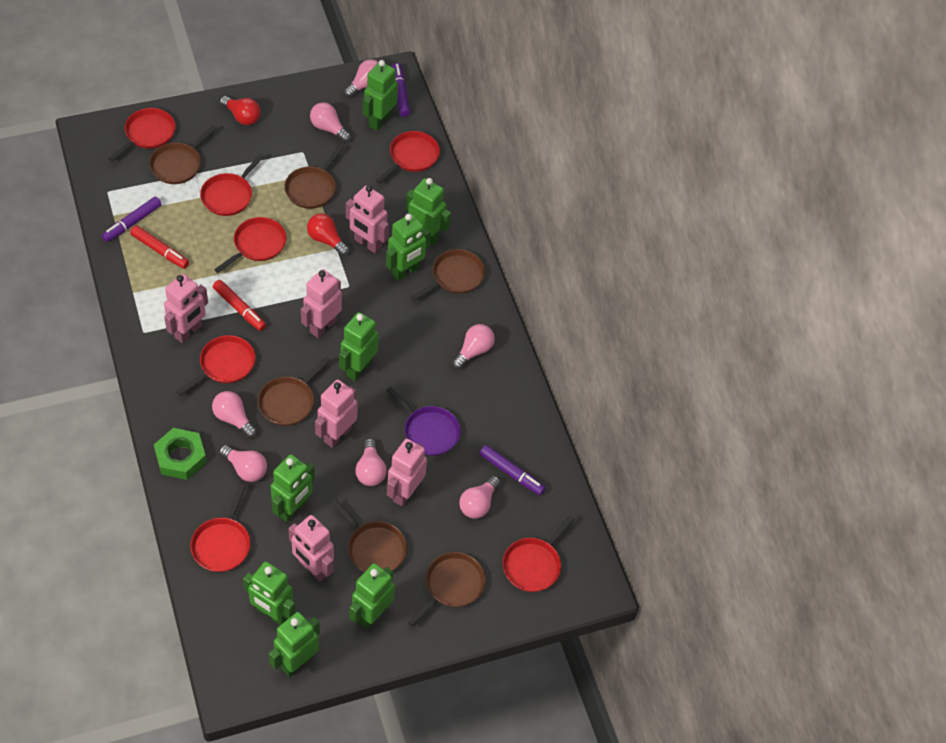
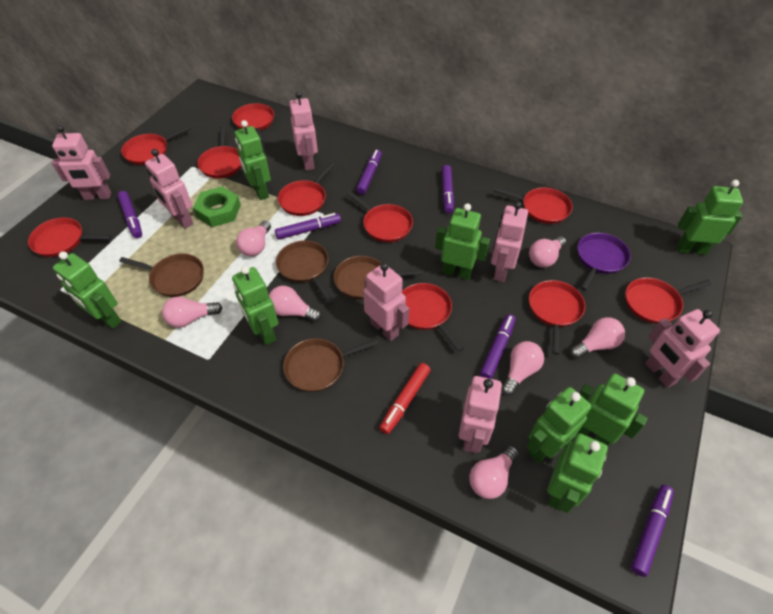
brown pan: [149,125,217,184] [258,356,331,426] [284,145,344,209] [331,499,407,572] [408,552,485,627] [411,249,485,301] = 6 -> [119,254,204,297] [276,240,332,301] [283,338,379,392] [334,256,422,299] = 4
pink robot: [164,274,208,343] [288,515,334,581] [301,269,342,338] [315,380,357,448] [346,185,389,254] [387,439,427,507] = 6 -> [52,125,111,200] [145,149,193,229] [289,91,318,170] [363,263,409,341] [459,376,502,453] [491,202,528,282] [645,309,720,388] = 7
purple marker: [102,196,162,242] [392,63,410,117] [480,445,545,495] = 3 -> [117,191,142,238] [275,213,341,240] [356,150,382,195] [441,165,454,214] [480,314,516,379] [631,485,674,577] = 6
red light bulb: [220,96,261,125] [307,213,349,256] = 2 -> none = 0
red marker: [130,225,189,269] [213,280,266,331] = 2 -> [379,363,431,434] = 1
red pan: [108,108,176,162] [177,335,255,396] [190,484,250,572] [200,153,265,216] [214,217,286,273] [376,131,440,184] [503,515,575,592] = 7 -> [28,218,112,257] [121,125,191,165] [197,126,242,178] [232,103,274,144] [278,162,335,216] [347,191,413,242] [401,283,464,352] [494,187,573,224] [529,280,585,355] [625,277,712,324] = 10

